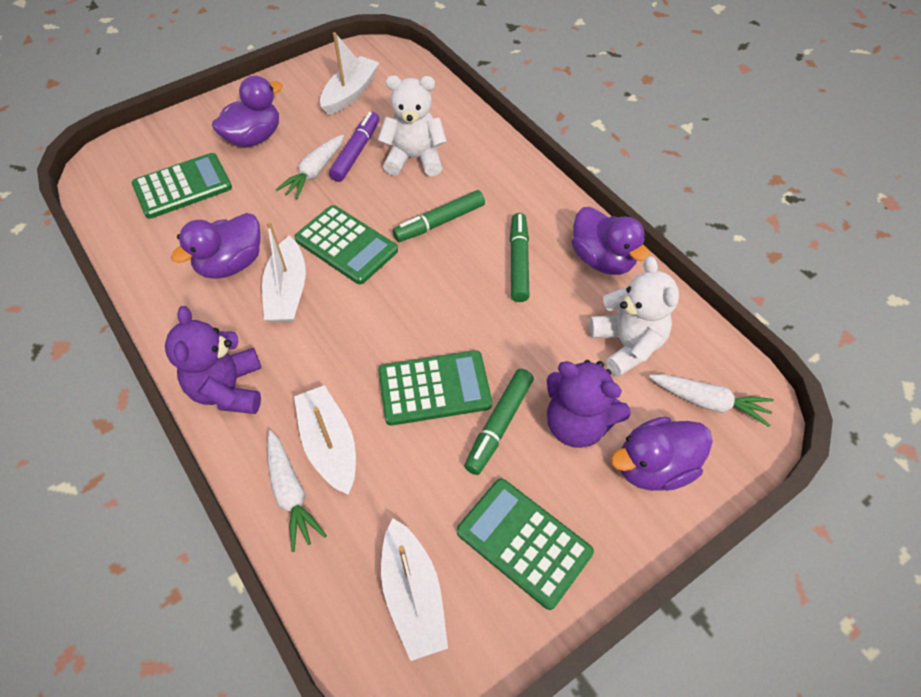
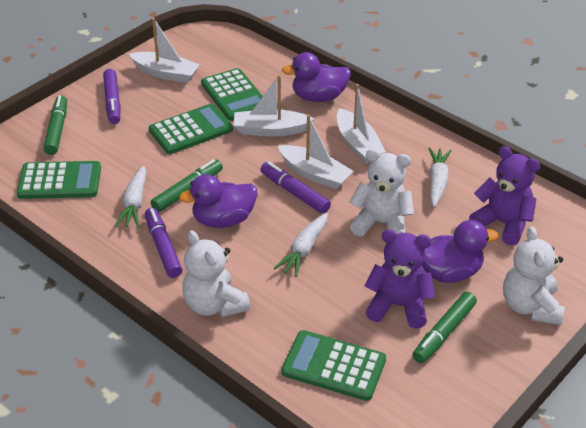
purple duck: [171,213,260,279] [212,76,282,147] [572,207,650,275] [611,417,713,491] = 4 -> [179,174,257,228] [282,52,351,102] [422,220,499,283] = 3
purple marker: [329,112,379,182] = 1 -> [103,69,121,124] [145,208,183,278] [260,162,331,214] = 3
white teddy bear: [378,75,447,176] [589,256,679,377] = 2 -> [182,230,250,317] [350,149,414,237] [503,226,565,325] = 3

